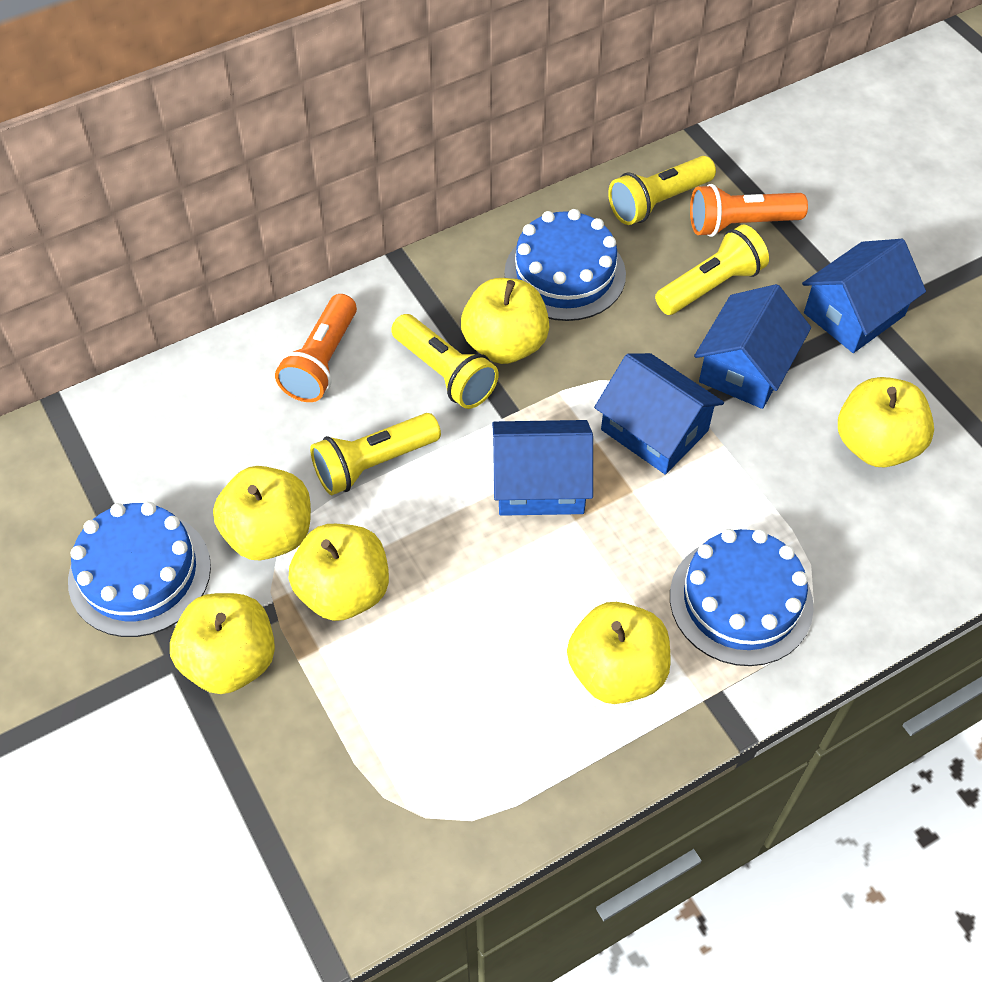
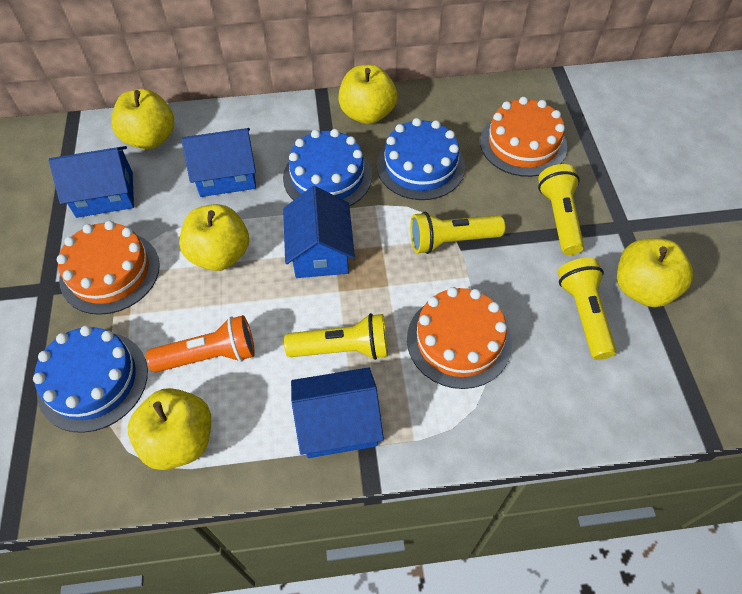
orange cake: none = 0 -> [57,221,160,315] [407,287,512,389] [480,97,567,177] = 3
orange flashlight: [275,294,357,402] [690,184,808,237] = 2 -> [146,315,255,372] = 1
yellow apple: [170,593,275,694] [213,466,311,560] [289,524,389,621] [461,278,549,364] [567,602,671,704] [838,377,934,467] = 6 -> [111,89,174,149] [128,388,211,470] [179,204,249,271] [338,65,397,124] [617,238,693,307] = 5

